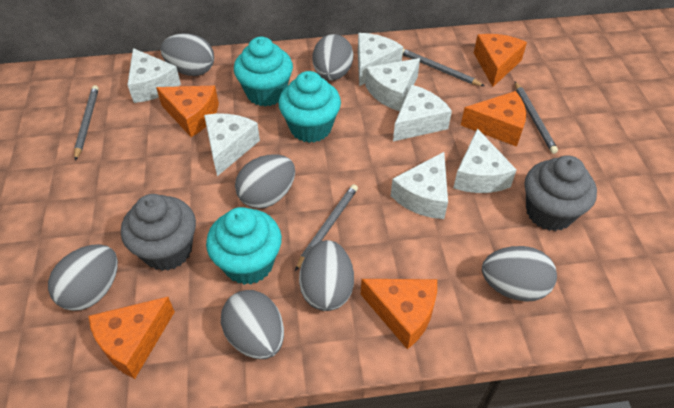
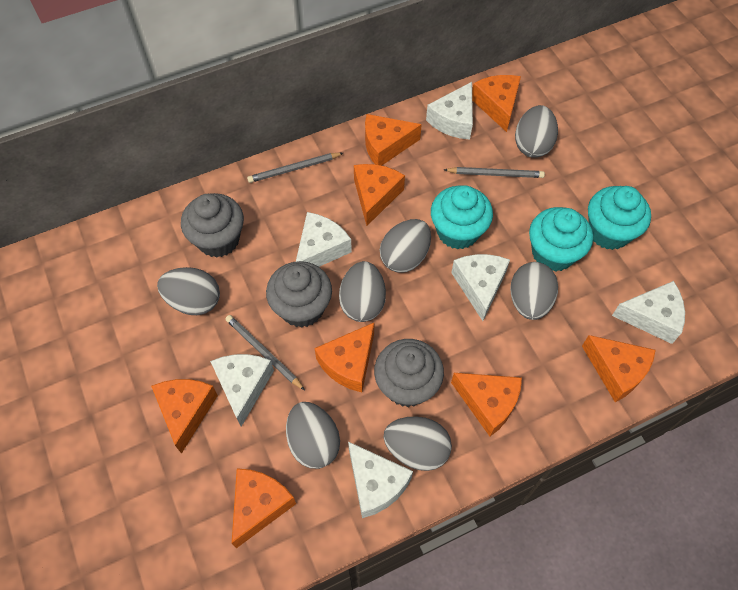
grey cupcake: [121,194,196,271] [525,155,597,231] = 2 -> [181,193,244,258] [266,261,332,328] [374,339,444,407] = 3
grey pencil: [74,85,99,161] [295,184,358,271] [402,48,484,86] [515,82,558,154] = 4 -> [225,315,305,390] [247,153,343,183] [444,167,545,178] = 3
orange cheese: [89,297,175,379] [156,86,219,137] [361,279,437,350] [461,91,526,147] [474,34,527,87] = 5 -> [151,379,218,454] [232,468,296,548] [314,323,374,392] [354,164,405,226] [365,114,422,166] [451,373,522,436] [472,75,521,132] [582,335,656,402] = 8
white cheese: [127,48,181,103] [204,114,260,176] [358,33,403,86] [365,58,420,111] [391,152,448,219] [393,85,452,141] [453,128,517,193] = 7 -> [210,354,274,427] [296,212,352,267] [348,442,413,518] [426,82,473,139] [451,254,510,321] [612,281,685,344] = 6

